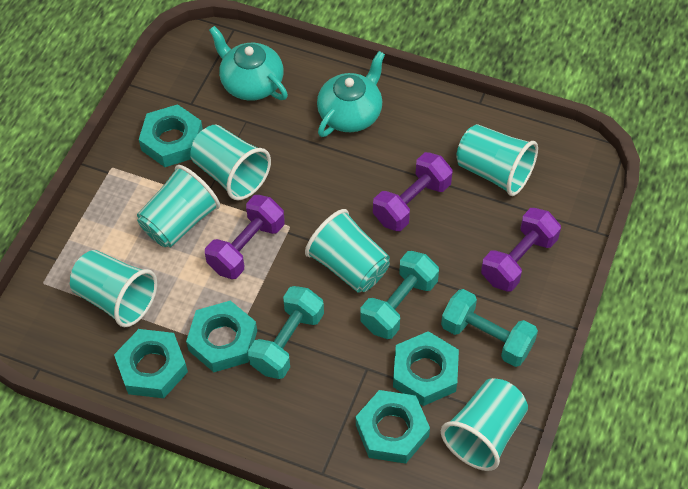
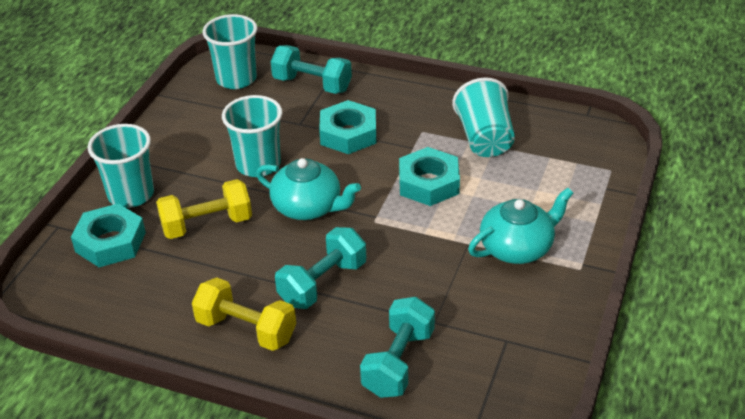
purple dumbbell: [205,195,285,279] [373,152,453,231] [481,208,561,292] = 3 -> none = 0
turquoise cup: [70,250,157,327] [137,165,220,247] [190,125,271,200] [305,209,390,293] [441,378,528,471] [456,124,538,196] = 6 -> [88,124,154,208] [202,14,257,89] [222,95,283,177] [452,77,515,157] = 4
turquoise nut: [114,329,188,398] [139,104,203,167] [186,301,257,372] [356,390,430,464] [393,331,459,406] = 5 -> [71,204,146,267] [319,100,376,154] [399,147,460,206] = 3
yellow dumbbell: none = 0 -> [156,179,252,239] [192,277,296,351] = 2

